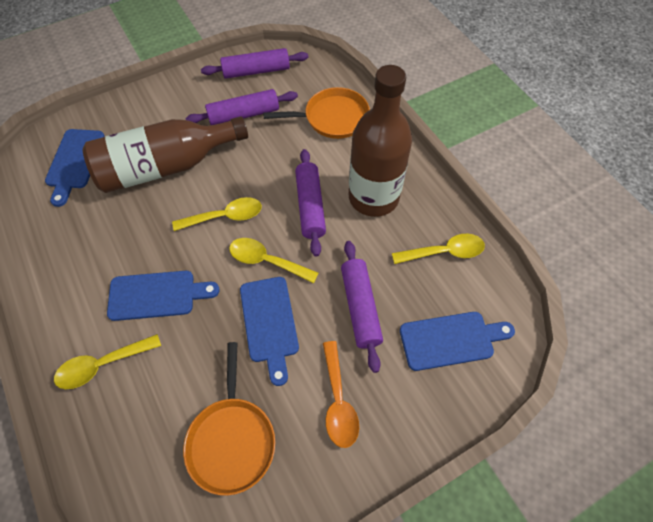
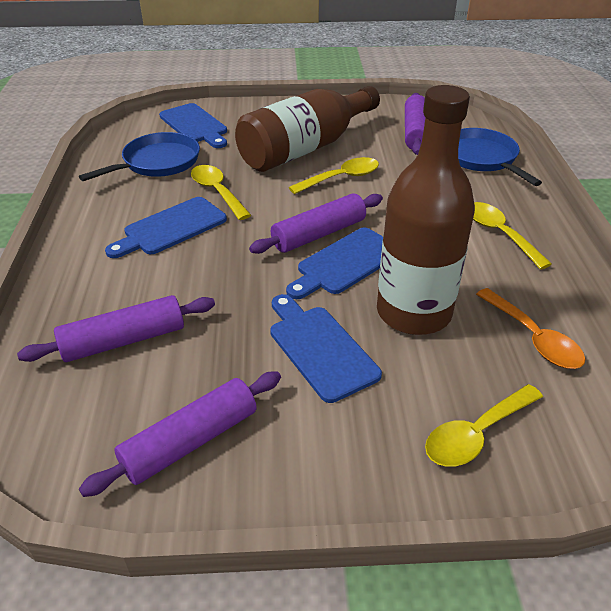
blue pan: none = 0 -> [79,132,200,181] [458,128,542,186] = 2
orange pan: [183,342,275,496] [263,87,370,139] = 2 -> none = 0

